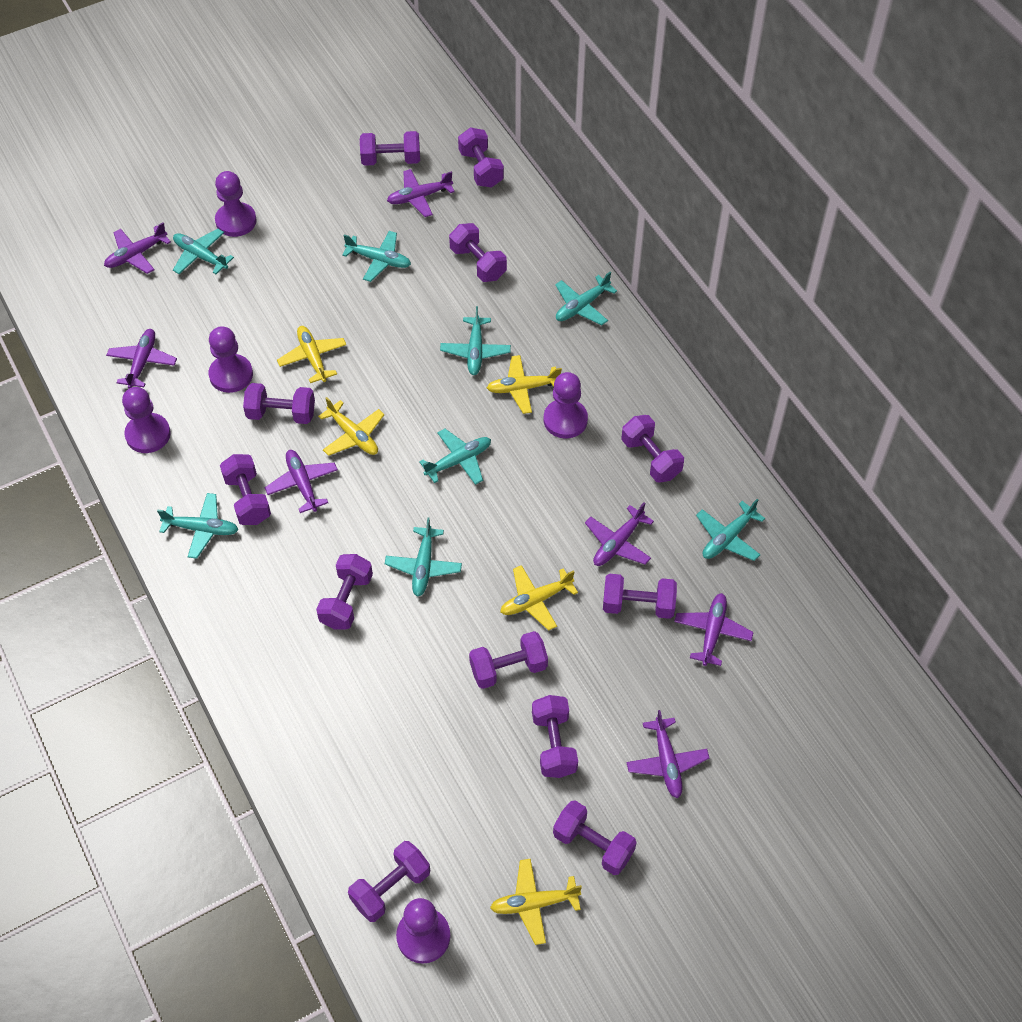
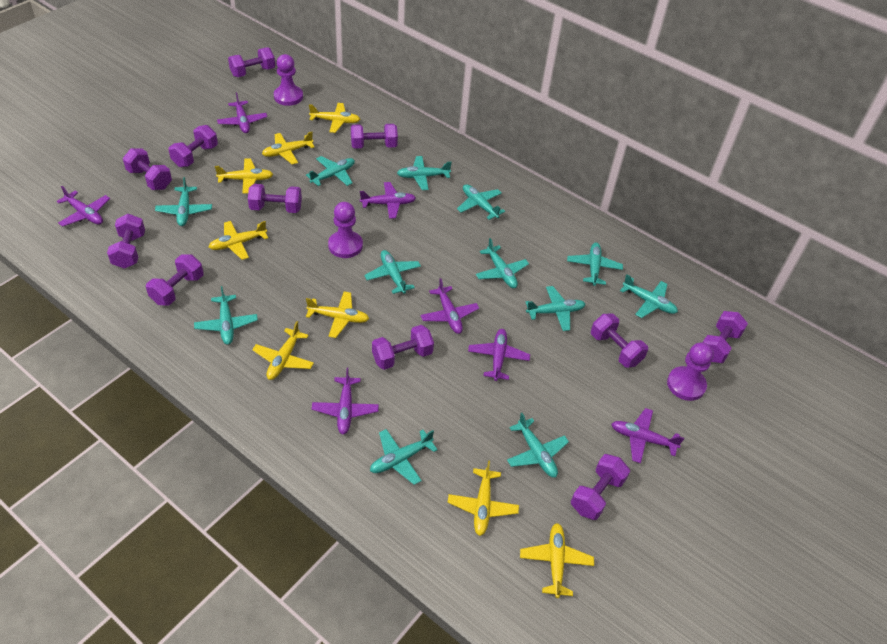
purple dumbbell: [220,454,271,525] [243,383,315,424] [316,554,373,629] [348,841,430,922] [360,131,420,166] [449,223,507,282] [458,128,504,188] [469,631,548,689] [532,695,578,778] [553,800,637,875] [603,574,677,619] [621,415,684,483] = 12 -> [107,214,145,269] [123,148,172,190] [146,254,204,306] [169,125,218,167] [228,47,275,77] [248,184,302,213] [351,124,398,149] [372,325,434,370] [571,454,630,520] [591,314,648,368] [703,311,748,363] = 11
purple pawn: [122,387,171,453] [208,326,253,393] [215,171,257,237] [396,898,451,964] [544,372,588,438] = 5 -> [274,54,303,106] [328,202,363,258] [667,342,714,401] = 3
turquoise plane: [157,493,239,559] [173,229,234,274] [342,231,411,282] [385,518,462,597] [419,429,491,485] [440,306,511,375] [555,272,617,325] [696,499,765,561] = 8 -> [155,177,212,226] [194,286,258,345] [306,156,355,186] [364,250,421,294] [370,429,438,485] [397,156,452,190] [457,184,505,220] [476,238,529,288] [507,413,569,477] [526,286,586,331] [567,243,623,286] [620,274,678,318] = 12
yellow plane: [277,326,346,383] [318,397,385,456] [487,355,562,414] [490,858,582,945] [500,565,578,631] = 5 -> [209,221,268,260] [215,158,273,194] [252,321,314,380] [262,132,315,165] [306,291,369,338] [309,103,361,133] [447,460,519,536] [520,523,594,598] = 8

